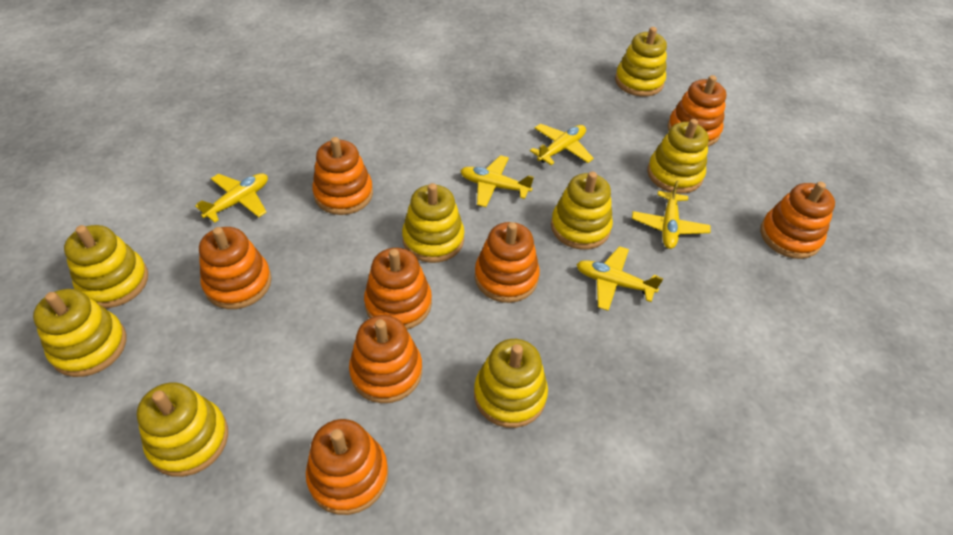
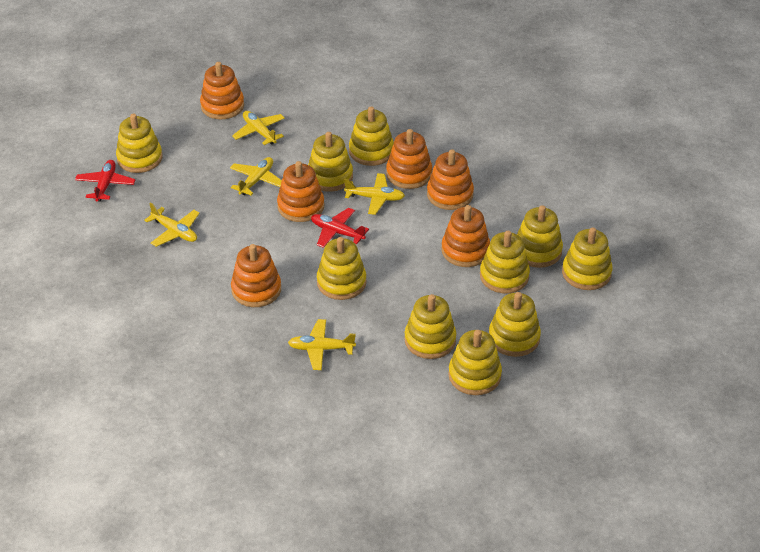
orange stacking toy: [199,227,272,309] [306,419,388,515] [312,137,373,215] [349,315,422,403] [364,248,432,329] [475,222,540,303] [668,75,726,146] [760,182,835,259] = 8 -> [200,62,244,120] [231,244,281,307] [277,161,324,222] [386,129,432,189] [427,149,474,210] [442,205,490,267] = 6
red plane: none = 0 -> [75,160,135,202] [311,208,369,248] = 2
yellow stacking toy: [33,289,126,377] [64,225,148,308] [137,382,228,477] [402,183,464,263] [474,339,548,428] [551,171,613,250] [615,27,667,97] [647,119,709,194] = 8 -> [116,113,163,173] [308,132,353,192] [317,237,367,300] [349,107,394,166] [404,294,456,359] [448,330,502,395] [480,231,530,293] [489,292,541,357] [517,205,563,268] [562,227,612,290] = 10

